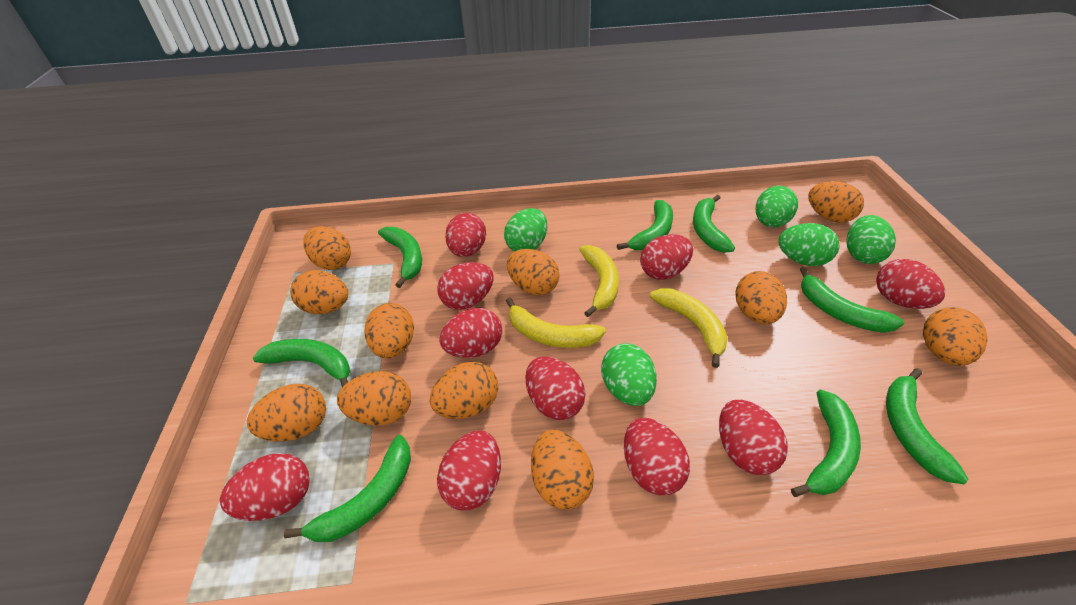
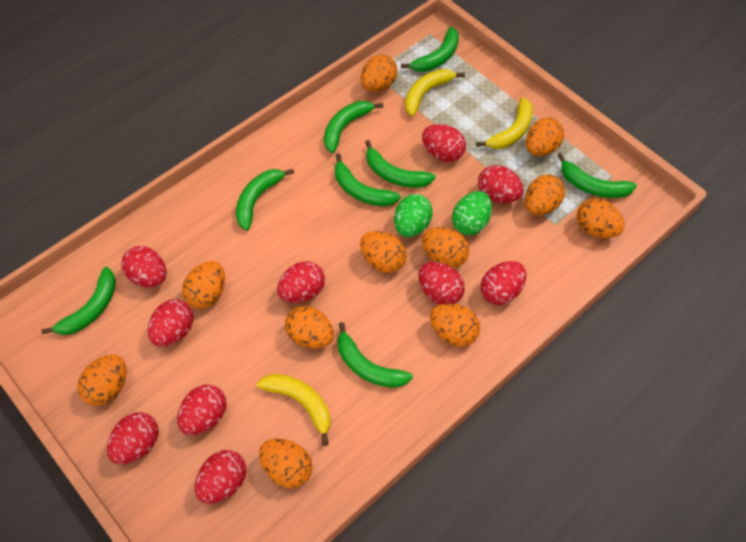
green egg: [504,208,547,251] [601,343,657,406] [756,186,798,228] [778,223,839,266] [846,215,896,264] = 5 -> [394,194,433,237] [452,191,492,235] = 2

